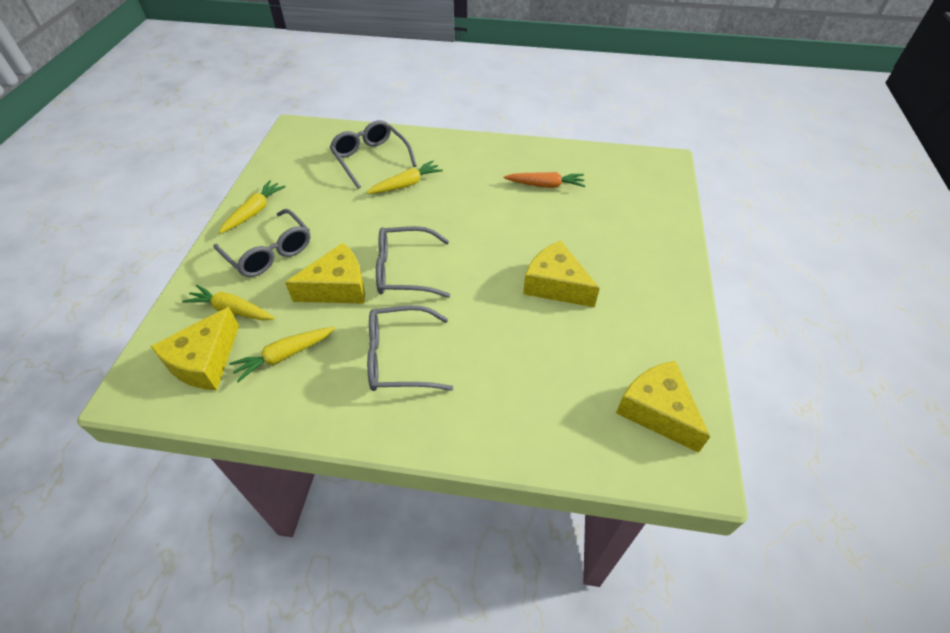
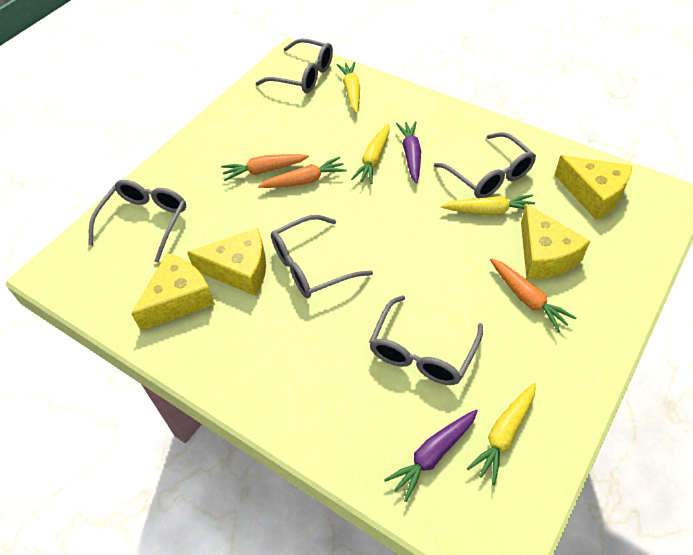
grey glasses: [213,209,311,277] [330,120,417,189] [367,305,453,391] [376,226,450,298] = 4 -> [88,180,186,263] [256,38,333,93] [271,215,373,299] [369,295,483,385] [434,132,536,198] = 5
orange carrot: [503,172,585,188] = 1 -> [221,154,309,181] [258,157,347,188] [490,258,576,333] = 3
purple carrot: none = 0 -> [384,409,478,502] [396,121,421,183] = 2

